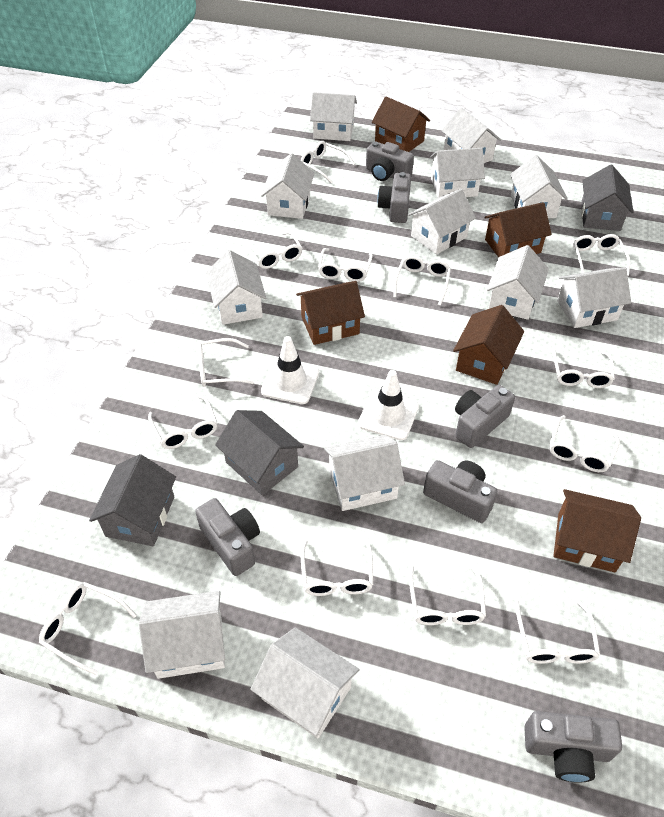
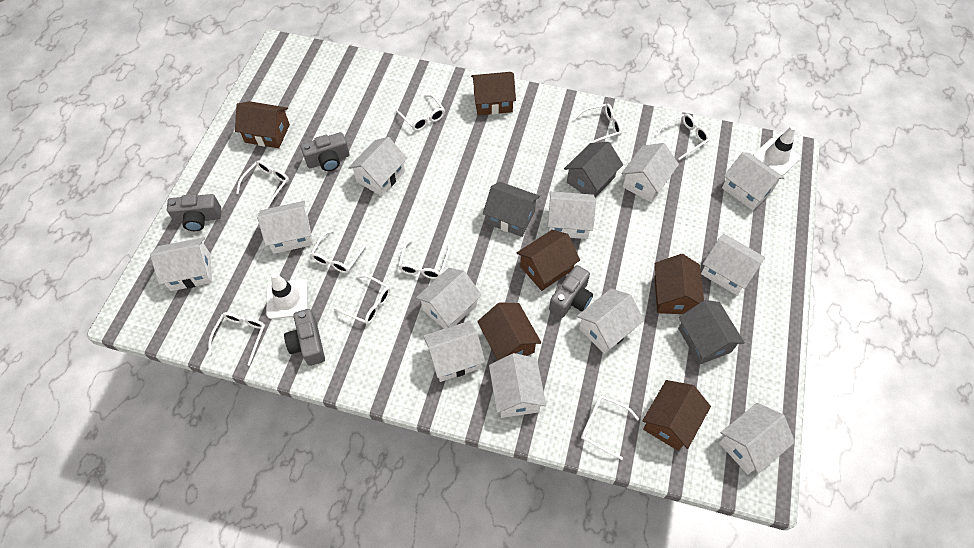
brown house: [296,281,365,345] [372,97,430,152] [453,305,524,385] [485,202,552,257] [554,489,641,572] = 5 -> [235,101,290,148] [471,72,516,115] [477,302,541,360] [517,230,580,291] [642,380,711,451] [654,254,704,314] = 6
grey camera: [195,498,260,576] [366,141,414,181] [377,172,411,223] [423,460,497,523] [455,385,515,448] [524,711,622,783] = 6 -> [167,194,221,231] [284,309,325,366] [301,132,349,171] [549,265,593,318] = 4
white glasses: [39,582,137,675] [148,395,217,449] [198,338,254,387] [244,231,302,269] [300,537,373,596] [301,141,355,183] [318,248,373,282] [393,256,451,306] [409,565,486,625] [515,600,600,664] [549,415,620,472] [552,347,615,388] [573,234,630,276] = 13 -> [209,312,265,365] [236,161,289,209] [310,230,368,273] [334,275,390,324] [395,94,445,131] [398,239,450,279] [574,104,622,146] [581,395,639,460] [656,114,709,160] = 9

